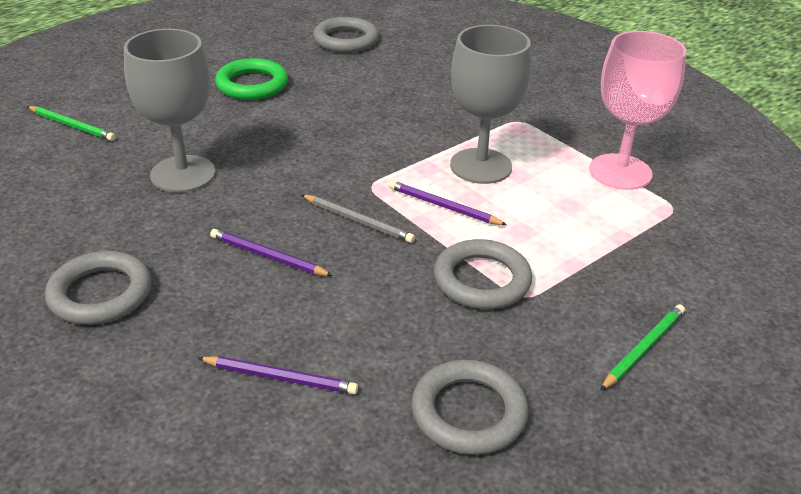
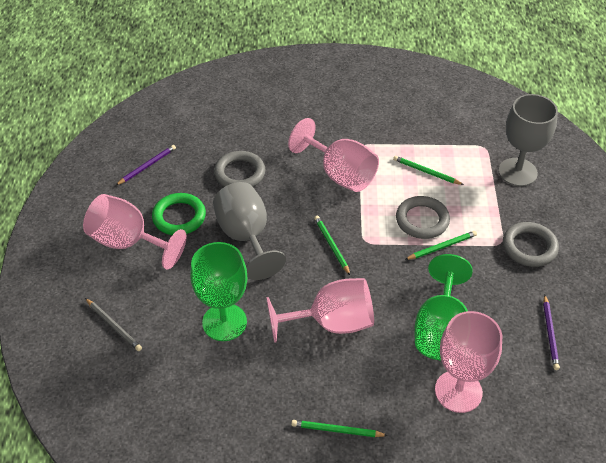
green goblet: none = 0 -> [190,242,247,341] [414,254,473,361] = 2
green pencil: [27,106,116,141] [600,304,685,391] = 2 -> [291,420,388,437] [314,215,351,276] [393,156,464,185] [405,231,477,260] = 4
grey ring: [45,251,152,325] [313,17,379,53] [412,360,529,455] [434,239,532,309] = 4 -> [214,151,265,187] [396,196,450,239] [503,222,559,267] = 3
pink goblet: [589,31,686,190] = 1 -> [83,194,187,269] [266,278,374,343] [288,118,379,192] [435,311,502,413] = 4
purple pencil: [198,356,358,394] [210,229,333,276] [389,181,507,225] = 3 -> [115,145,176,186] [543,295,560,370] = 2

